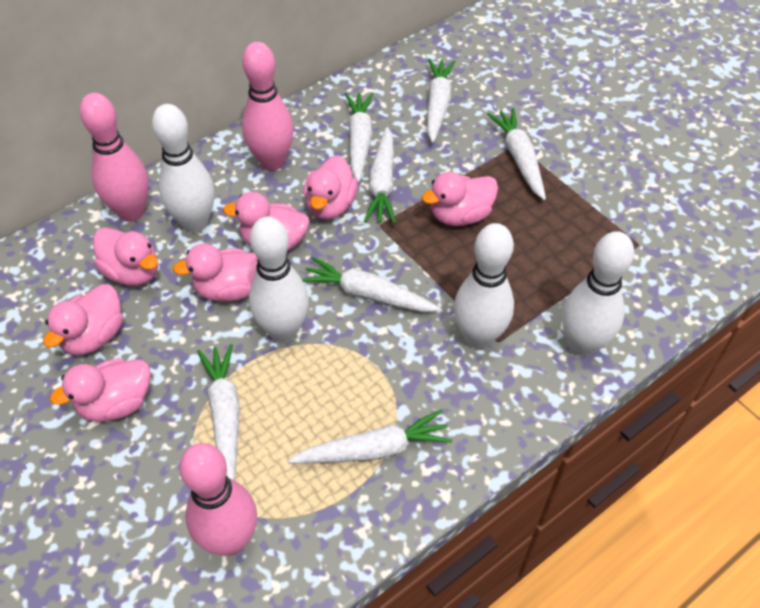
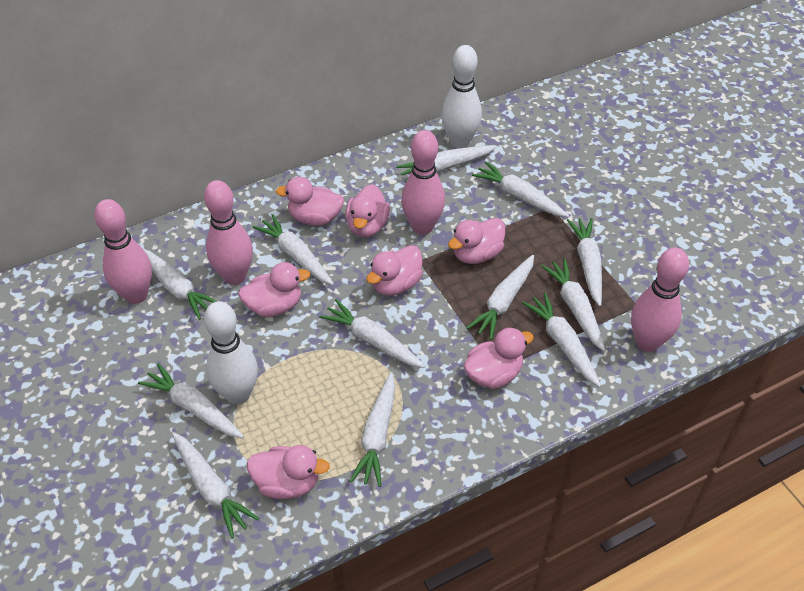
pink bowling pin: [80,93,149,222] [179,443,257,555] [242,42,294,171] = 3 -> [94,199,152,304] [204,180,253,285] [401,130,445,235] [631,248,689,352] = 4
white bowling pin: [152,104,214,232] [249,217,309,342] [454,223,514,349] [562,231,634,357] = 4 -> [204,301,258,405] [441,45,482,148] = 2
white carrot: [197,344,240,480] [288,409,452,464] [302,256,441,312] [345,93,373,183] [364,127,396,223] [427,59,456,143] [487,108,546,200] = 7 -> [138,363,244,438] [143,249,217,320] [172,432,259,538] [253,214,334,285] [319,299,425,368] [350,372,395,487] [396,145,497,182] [467,255,534,340] [472,162,569,217] [522,292,601,387] [541,258,605,351] [567,218,602,306] = 12

